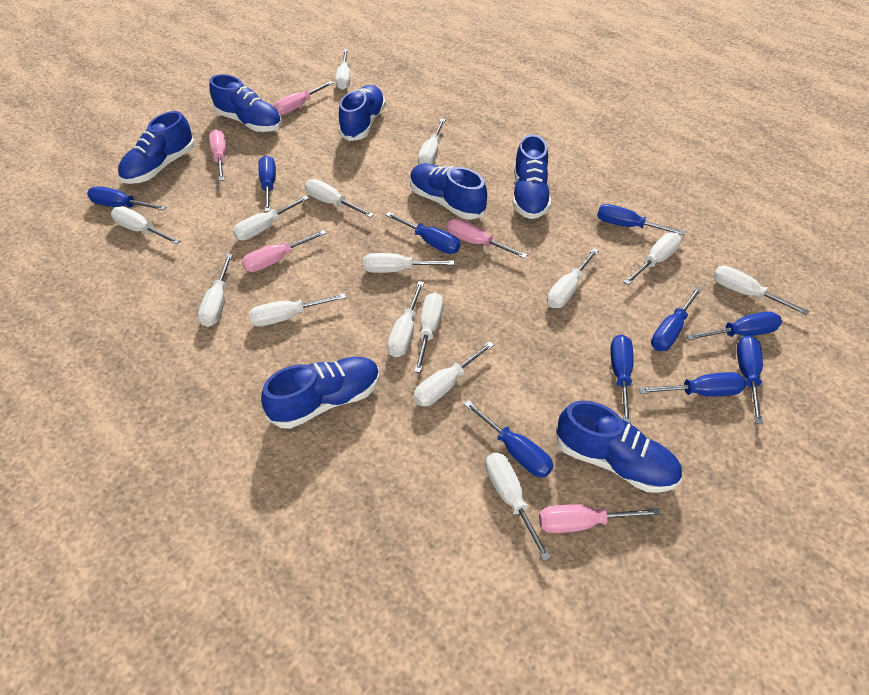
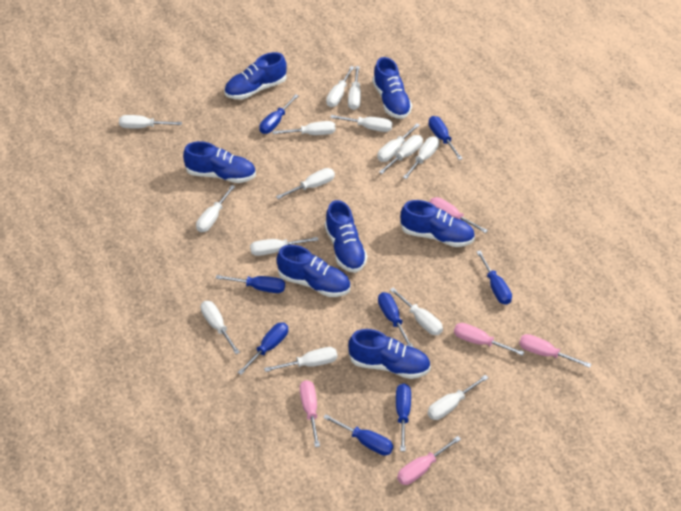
blue screwdriver: [87,186,166,210] [258,156,276,212] [386,212,460,254] [464,400,553,477] [597,204,685,235] [610,335,634,424] [639,372,746,396] [651,286,702,351] [687,311,782,340] [737,335,763,424] = 10 -> [215,275,285,293] [237,322,288,375] [259,94,299,134] [323,414,393,456] [378,292,413,347] [396,384,411,451] [428,116,463,160] [476,250,512,305] = 8

